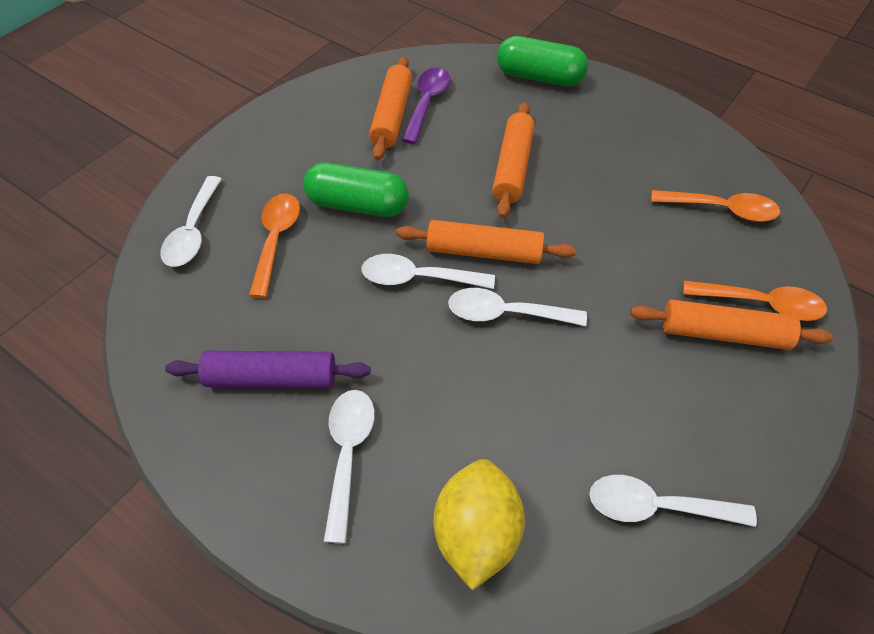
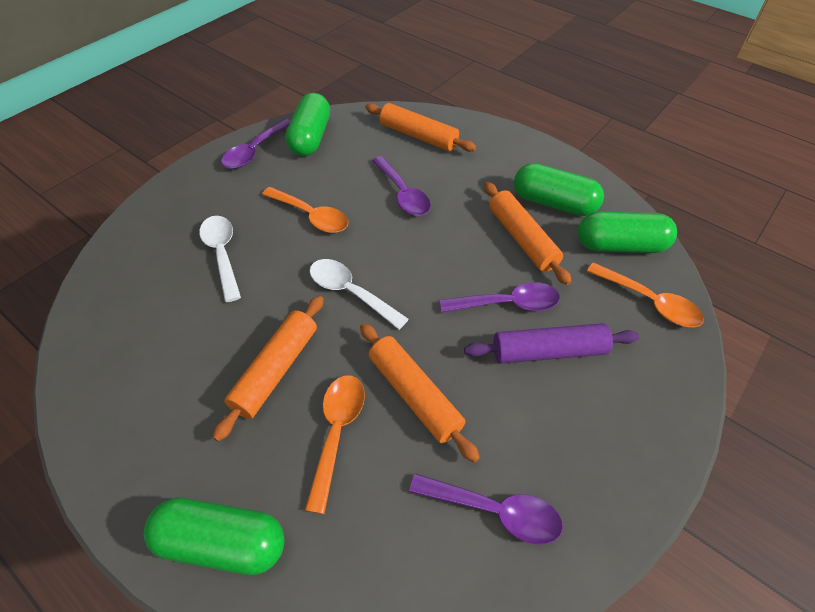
green capsule: [303,162,409,217] [497,36,588,86] = 2 -> [144,498,285,575] [285,93,330,156] [514,163,604,216] [578,211,677,253] = 4
purple spoon: [402,67,451,144] = 1 -> [221,119,291,169] [372,156,431,216] [409,473,563,545] [440,282,560,313] = 4
white spoon: [161,176,222,267] [324,390,375,543] [361,254,495,289] [448,288,587,326] [590,475,757,527] = 5 -> [199,216,241,302] [310,259,409,330] = 2
yellow lemon: [434,459,525,590] = 1 -> none = 0

